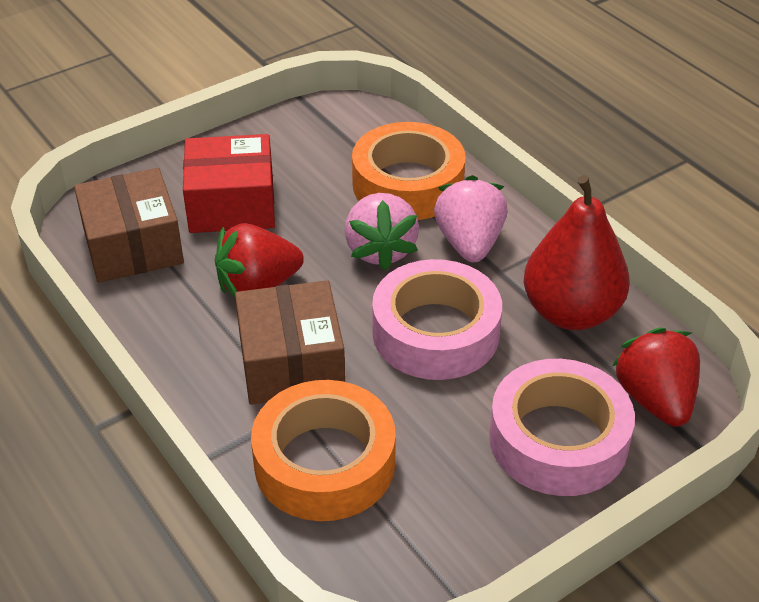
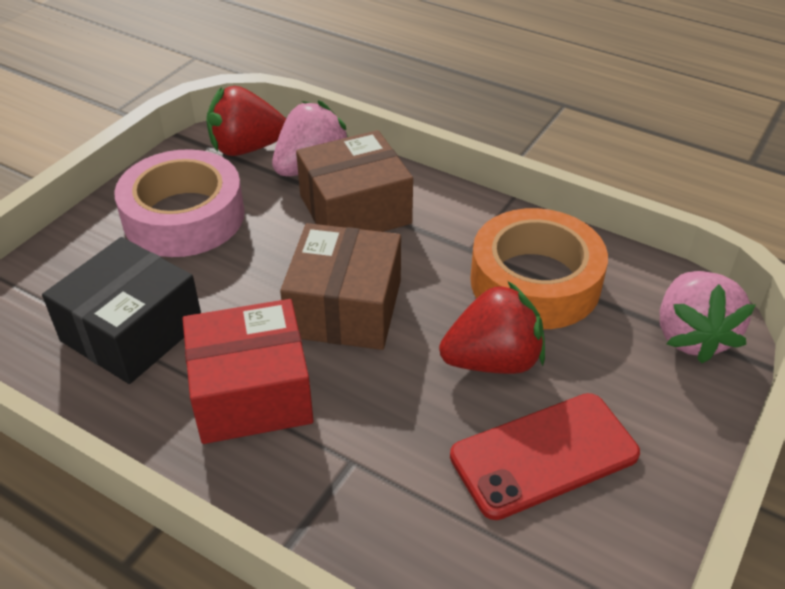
black box: none = 0 -> [42,237,201,384] = 1
orange tape: [251,380,396,521] [352,122,466,220] = 2 -> [470,208,608,329] = 1
pink tape: [372,259,502,380] [489,359,635,496] = 2 -> [114,149,244,257] = 1
red pear: [524,175,630,330] = 1 -> none = 0
red phone: none = 0 -> [450,393,640,520] = 1

